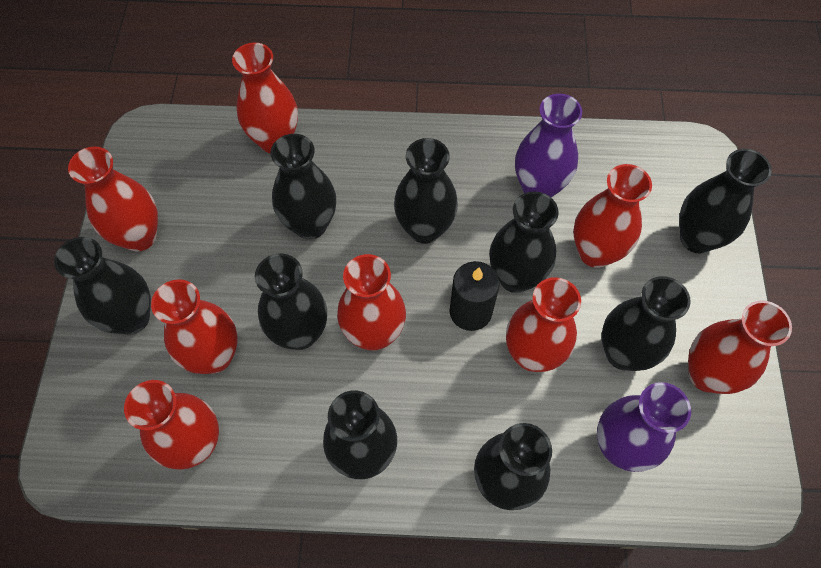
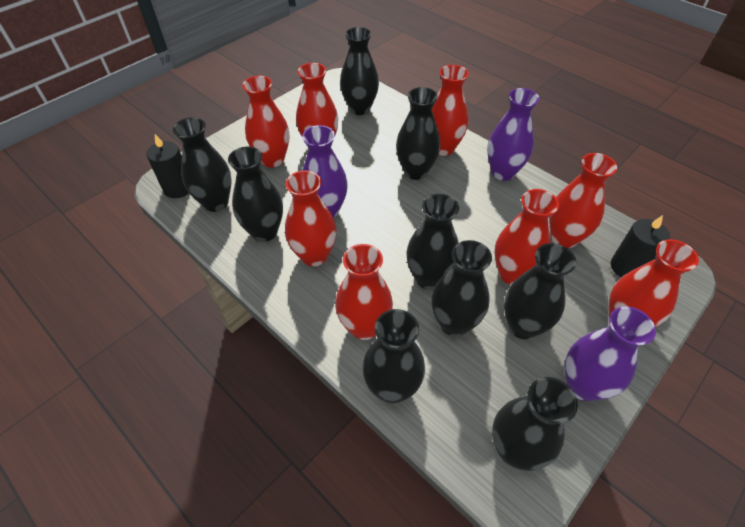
black candle: [450,261,500,331] = 1 -> [147,134,189,198] [611,215,670,277] = 2
purple vase: [515,93,582,198] [597,382,691,472] = 2 -> [302,125,348,218] [487,88,540,181] [565,306,656,401] = 3

